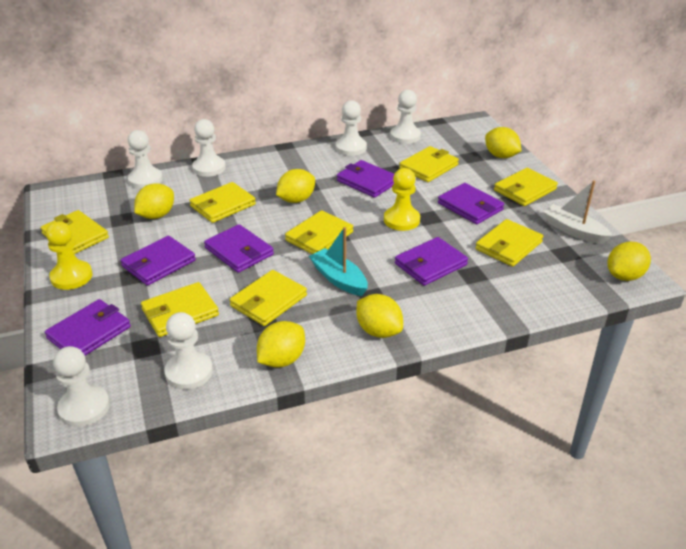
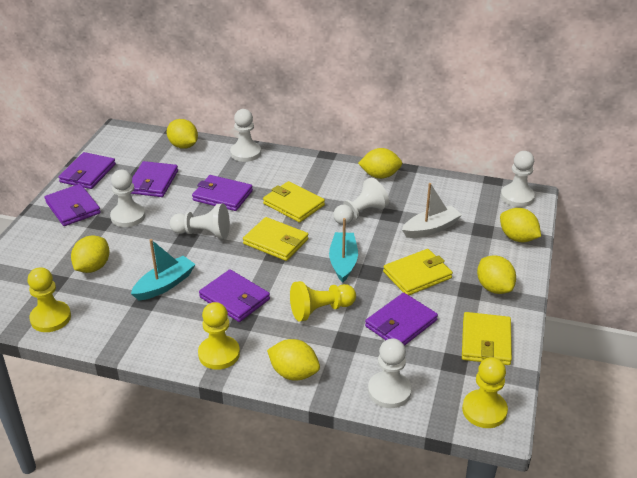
turquoise boat: [309,227,368,296] = 1 -> [131,239,196,300] [329,218,358,283] = 2
yellow pawn: [46,221,93,290] [384,168,420,231] = 2 -> [28,267,71,332] [198,302,240,370] [290,281,356,321] [462,357,508,428] = 4
yellow wallet: [40,210,109,254] [141,282,219,337] [189,182,256,223] [229,270,307,326] [285,210,353,254] [399,146,459,182] [475,219,543,267] [494,168,558,206] = 8 -> [243,217,308,261] [263,181,325,223] [383,249,453,295] [462,312,512,365] = 4

